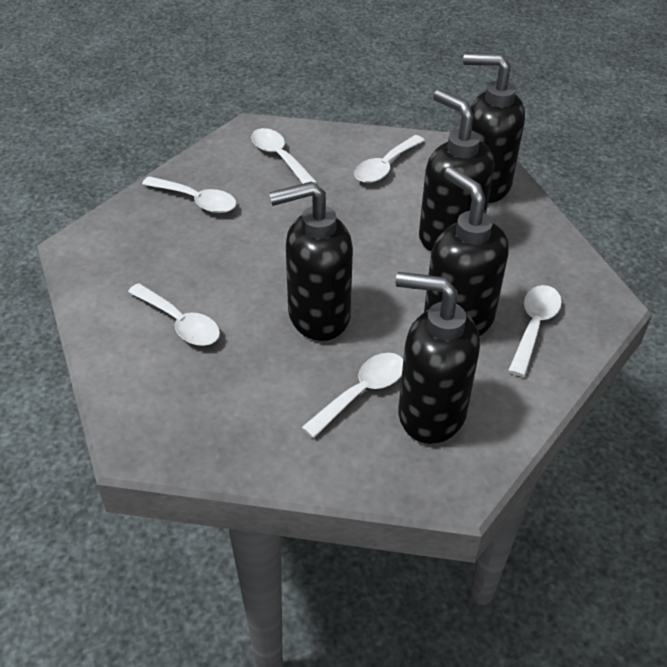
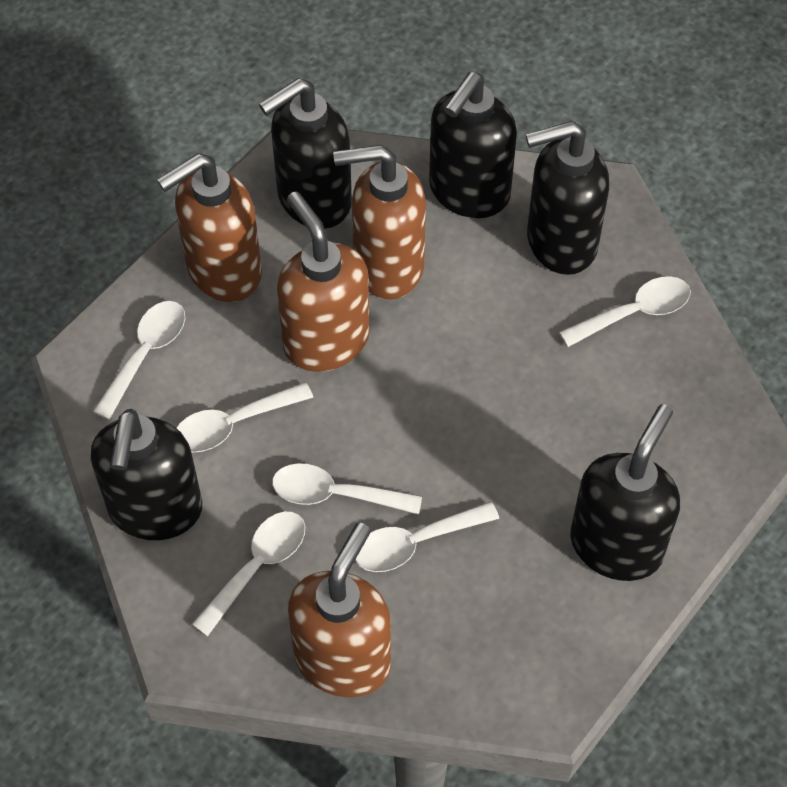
brown soap dispenser: none = 0 -> [157,153,262,302] [277,191,370,372] [288,523,391,697] [333,145,426,299] = 4

